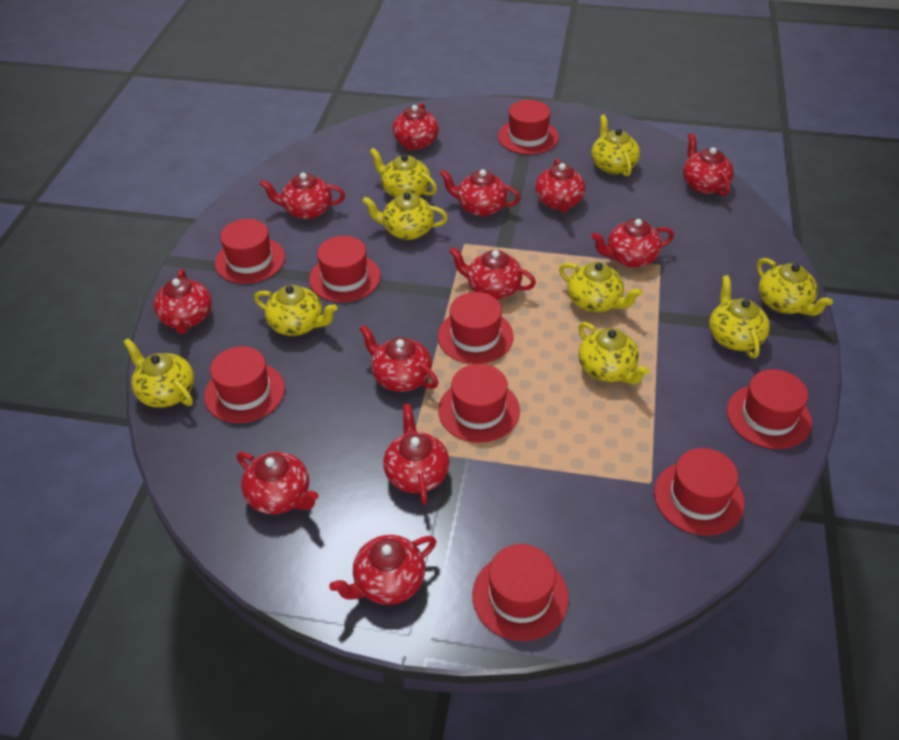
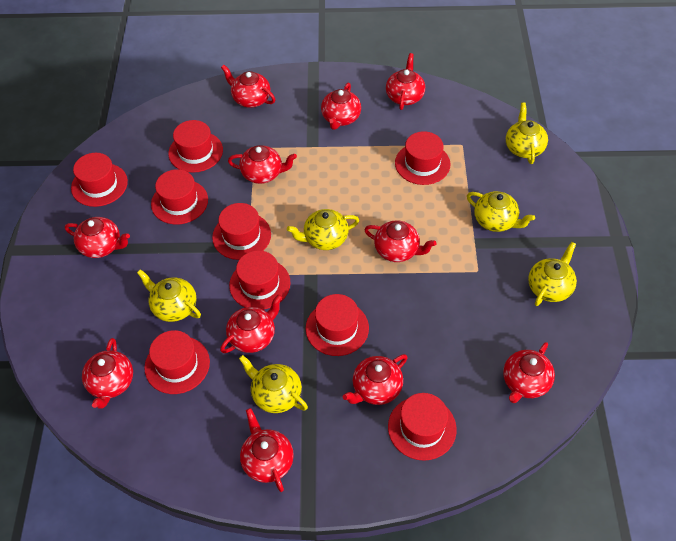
red teapot: [153,269,212,334] [237,452,319,514] [260,173,345,219] [329,535,436,605] [359,325,439,392] [383,404,450,505] [392,103,439,151] [440,169,520,216] [449,247,536,300] [535,158,585,213] [591,219,674,268] [683,133,734,196] = 12 -> [65,217,130,258] [82,338,133,409] [220,294,282,353] [221,65,275,108] [228,145,297,184] [240,408,294,492] [321,83,361,130] [343,354,408,405] [364,220,436,262] [386,53,425,110] [503,342,555,403] = 11
yellow teapot: [124,338,194,408] [254,285,337,336] [362,192,448,240] [369,148,437,198] [559,262,642,312] [578,322,649,384] [591,114,640,177] [709,275,770,358] [757,258,833,316] = 9 -> [137,269,201,322] [239,355,308,413] [287,209,359,250] [467,191,535,232] [506,102,548,164] [528,242,577,306] = 6

